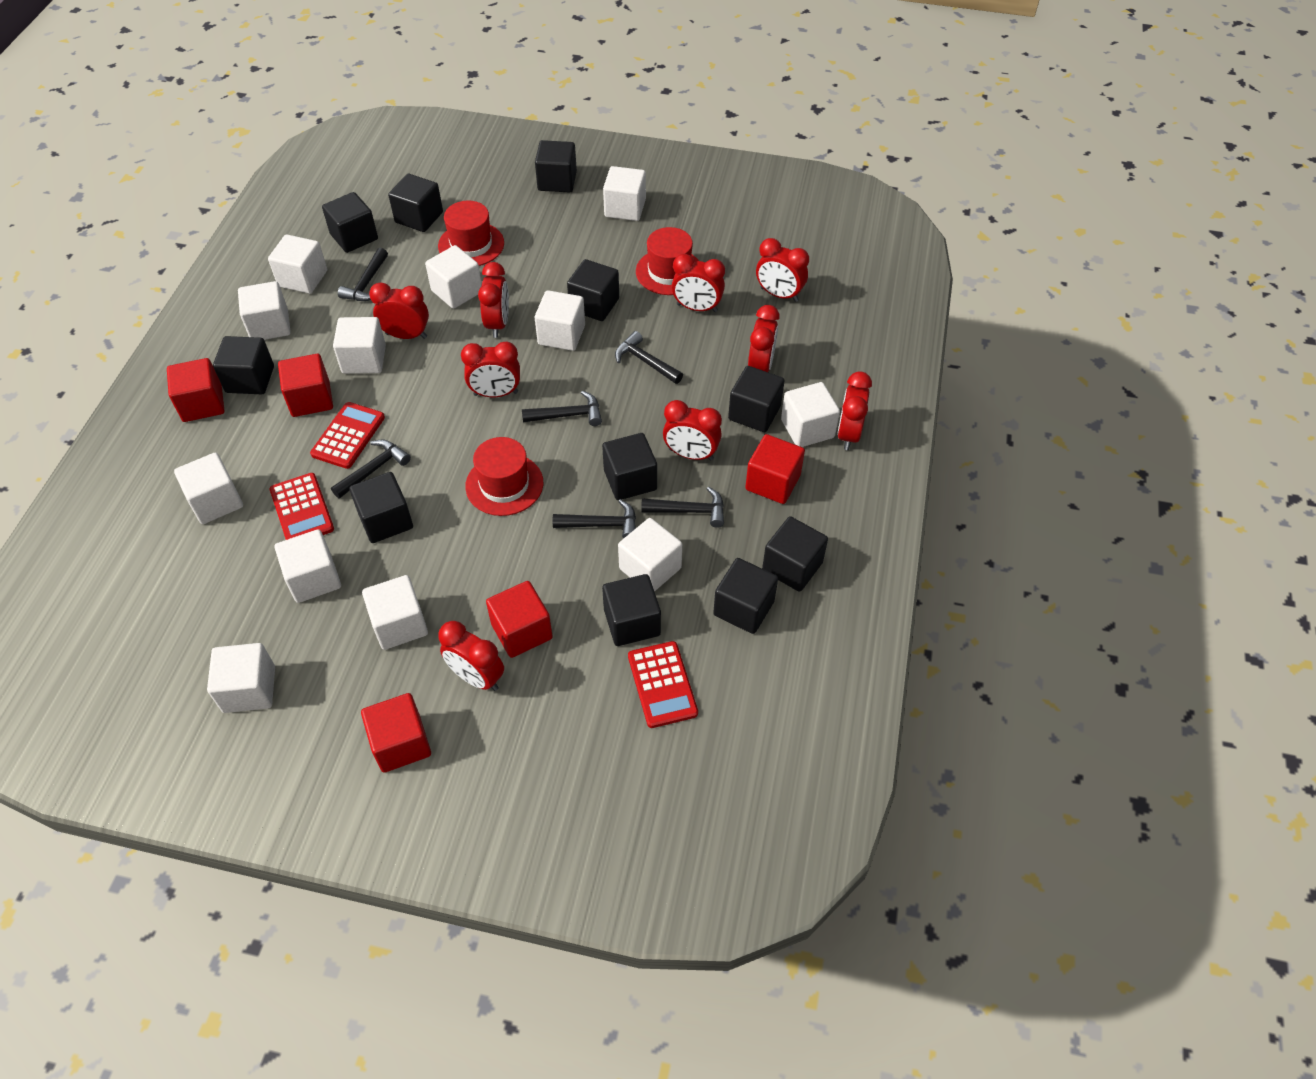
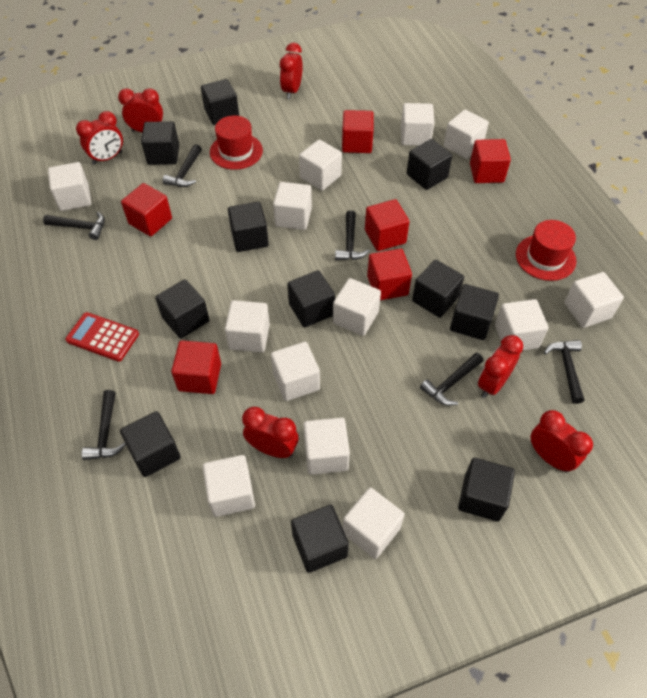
red calculator: [269,473,334,540] [310,402,385,469] [628,641,698,728] = 3 -> [65,312,139,362] = 1
red clock: [369,282,429,339] [438,621,504,691] [461,341,520,397] [478,262,509,338] [663,400,722,461] [672,254,725,312] [748,305,780,372] [756,238,809,302] [837,371,872,450] = 9 -> [76,111,123,165] [118,88,163,132] [242,407,299,458] [280,42,303,99] [478,335,523,398] [530,410,593,472] = 6
red cube: [167,358,224,422] [278,354,333,417] [361,693,431,773] [486,581,553,658] [745,434,805,504] = 5 -> [121,183,172,237] [171,340,221,394] [342,110,374,153] [365,199,409,251] [367,248,412,300] [470,139,511,183] = 6
red hat: [438,201,504,266] [465,437,543,516] [636,227,699,295] = 3 -> [210,115,263,170] [516,220,576,281] = 2
white cube: [174,452,243,524] [207,643,275,713] [238,281,291,340] [268,234,327,294] [275,529,341,603] [333,317,386,374] [362,575,428,650] [425,245,482,309] [535,290,585,351] [603,166,646,221] [618,518,682,592] [781,382,840,447] = 12 -> [48,162,91,211] [203,455,255,517] [225,300,270,353] [271,342,320,401] [273,182,312,230] [299,140,342,191] [303,418,350,475] [333,278,381,336] [343,488,404,559] [401,103,434,146] [444,110,489,159] [495,299,549,351] [564,272,624,328] = 13

